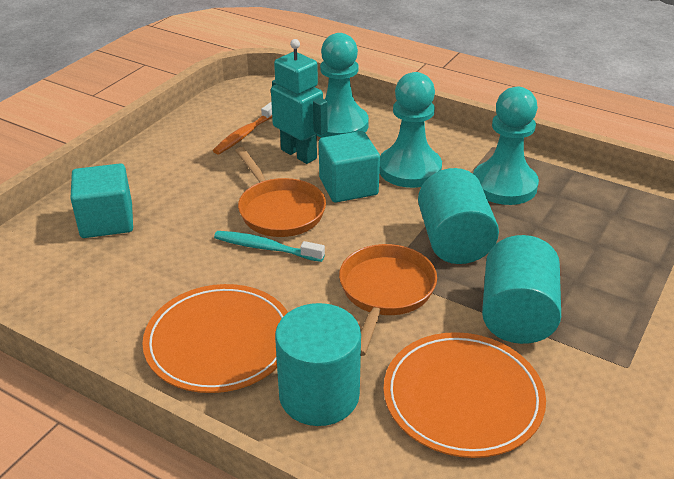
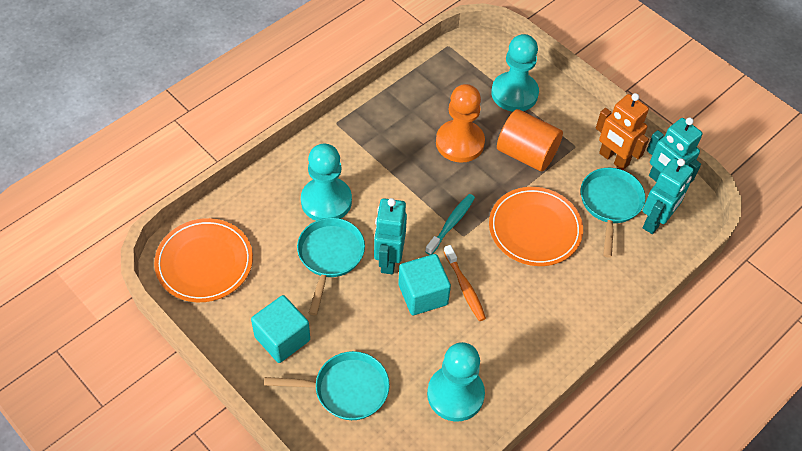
orange cylinder: none = 0 -> [497,109,563,171] = 1
orange pan: [235,147,326,237] [339,244,437,356] = 2 -> none = 0
orange pawn: none = 0 -> [436,84,485,163] = 1
orange robot: none = 0 -> [596,93,649,170] = 1
turquoise cylinder: [275,303,361,426] [418,168,499,264] [482,235,561,344] = 3 -> none = 0
turquoise pan: none = 0 -> [264,351,390,420] [297,218,365,316] [581,168,646,258] = 3
turquoise robot: [271,39,328,164] = 1 -> [374,198,407,274] [642,158,694,234] [647,117,703,183] = 3

